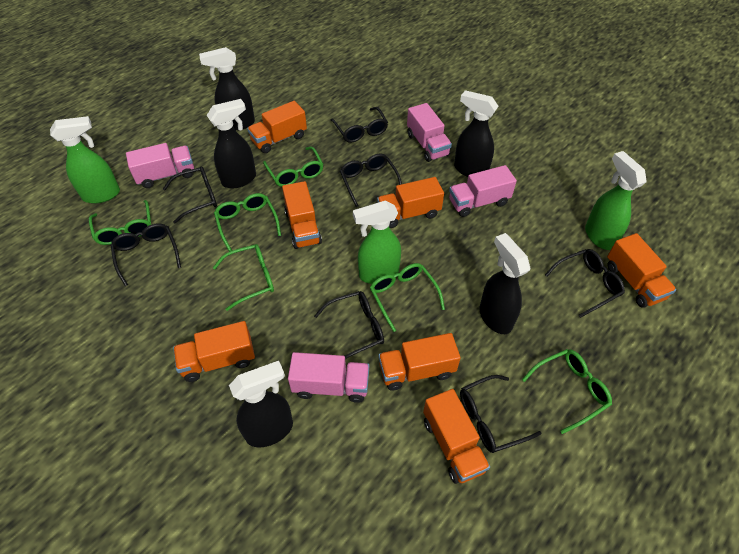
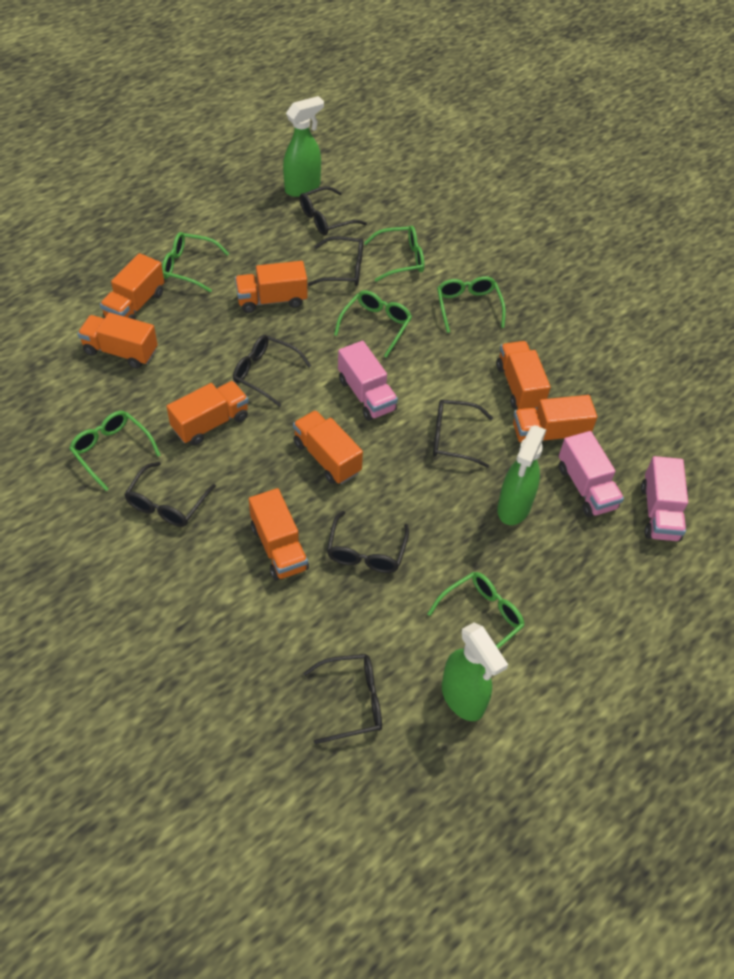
black spray bottle: [199,47,255,130] [207,99,256,188] [229,361,293,447] [454,90,499,177] [480,233,530,334] = 5 -> none = 0
orange truck: [173,321,255,382] [247,101,307,153] [282,181,322,249] [377,177,444,228] [378,333,461,391] [423,389,490,484] [607,233,676,308] = 7 -> [78,313,158,369] [100,253,164,320] [166,381,249,446] [235,261,307,313] [249,488,309,580] [293,410,363,484] [497,341,551,410] [513,395,597,442] = 8
pink truck: [126,143,194,188] [288,352,369,403] [407,103,452,162] [449,165,517,217] = 4 -> [338,341,398,421] [559,431,624,517] [641,456,688,542] = 3

